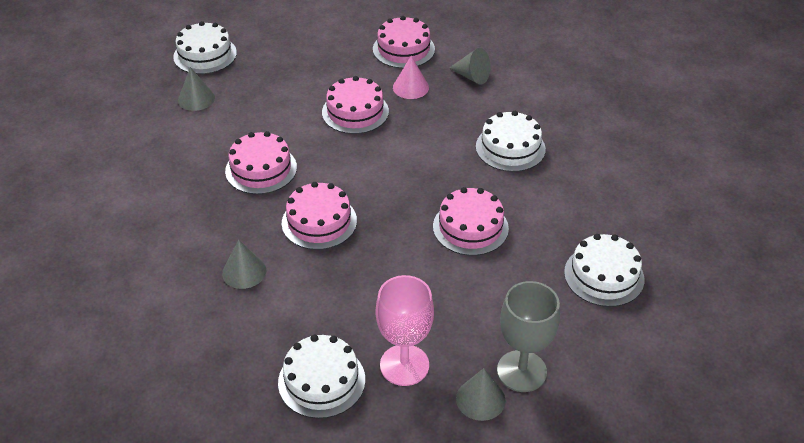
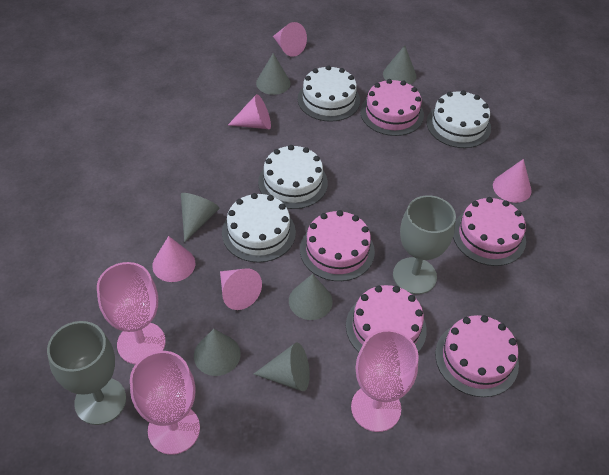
grey cone: [178,67,215,111] [222,239,266,289] [449,48,491,85] [456,368,505,421] = 4 -> [181,193,220,242] [194,329,241,376] [254,343,310,391] [256,53,290,95] [289,274,333,320] [383,45,416,84] = 6
grey goblet: [497,281,560,392] = 1 -> [47,321,126,425] [393,195,456,294] = 2
pink cone: [393,56,429,99] = 1 -> [152,236,195,282] [220,268,262,310] [228,94,271,129] [273,22,307,57] [493,159,532,203] = 5
pink goblet: [376,275,434,386] = 1 -> [97,262,166,364] [130,351,200,455] [351,329,419,432] = 3

